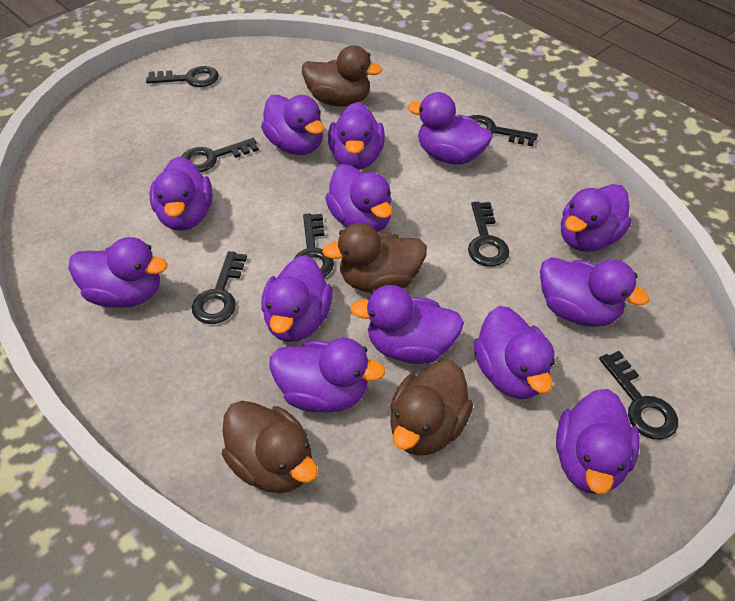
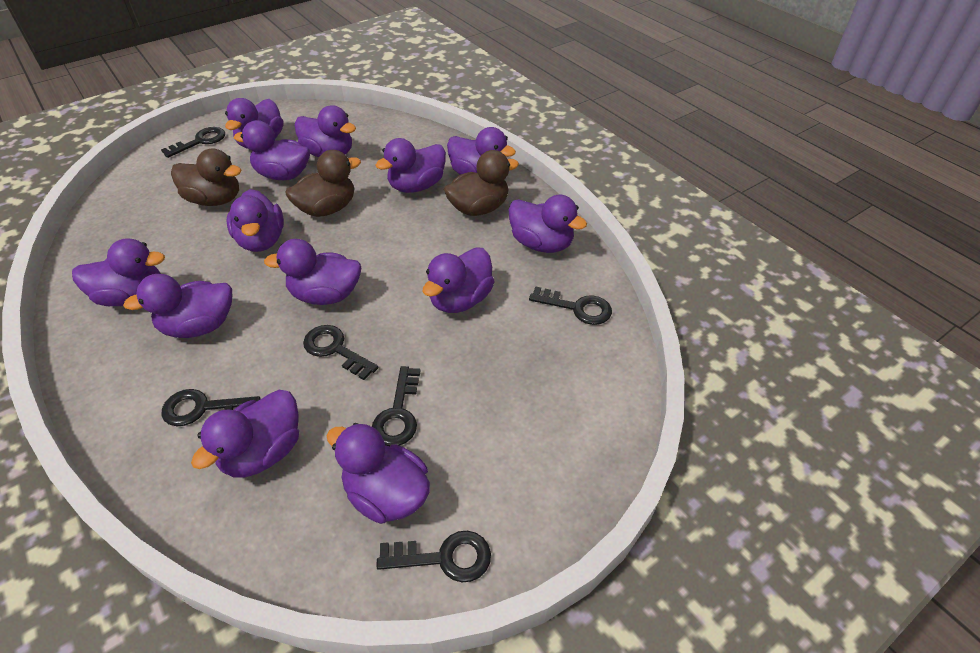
black key: [146,66,219,87] [181,138,259,172] [192,251,247,324] [294,213,334,277] [468,115,538,146] [468,202,509,267] [599,351,678,440] = 7 -> [161,127,225,158] [161,389,261,426] [303,325,379,380] [372,366,421,446] [377,531,491,582] [529,286,612,325] = 6
brown duck: [222,401,318,493] [302,45,382,107] [322,223,427,293] [390,360,473,456] = 4 -> [171,148,241,206] [286,150,361,217] [444,150,519,216] = 3

